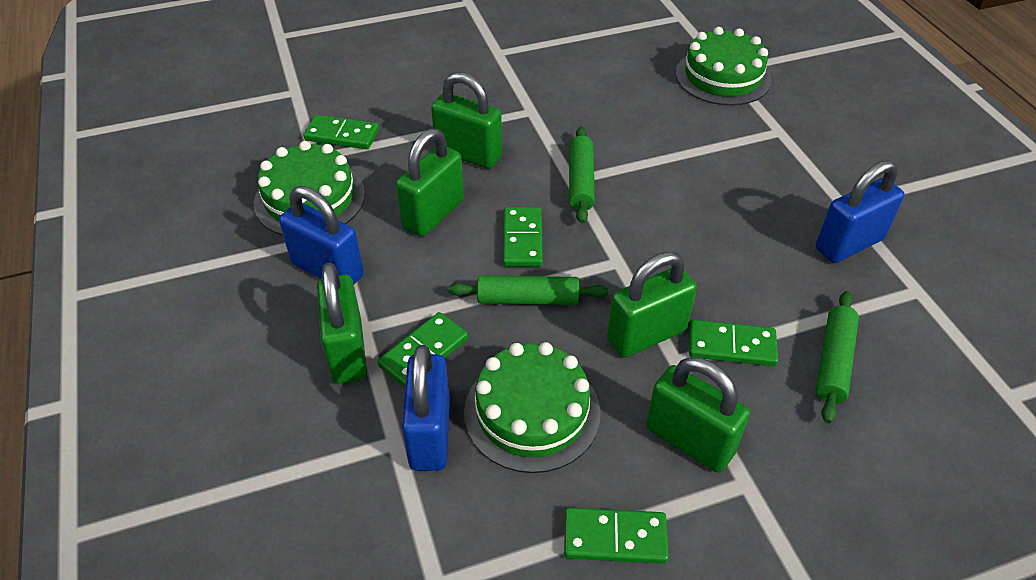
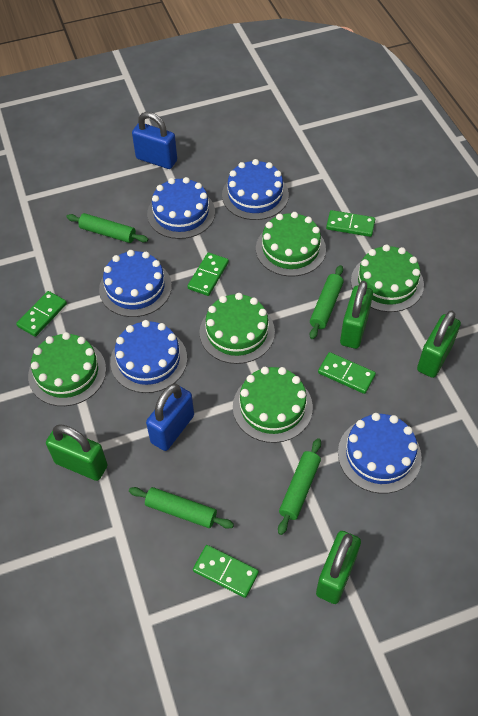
blue cake: none = 0 -> [99,250,172,317] [110,320,187,393] [147,177,215,239] [222,159,289,220] [338,413,422,494] = 5
blue padlock: [279,186,364,284] [402,345,450,471] [816,160,905,263] = 3 -> [132,112,177,169] [146,384,194,451] = 2
green cake: [254,141,365,235] [464,342,601,473] [676,27,772,106] = 3 -> [28,332,106,406] [199,293,275,364] [233,367,313,443] [256,212,326,277] [351,245,424,312] = 5
green padlock: [317,263,367,384] [396,129,464,237] [431,72,502,169] [607,252,697,358] [646,357,750,473] = 5 -> [46,425,108,481] [316,531,361,604] [340,281,373,349] [417,310,461,378] = 4
green rolling pin: [448,275,608,305] [569,127,595,223] [816,291,859,423] = 3 -> [66,213,148,243] [129,487,234,529] [278,438,321,535] [310,265,344,339] = 4

